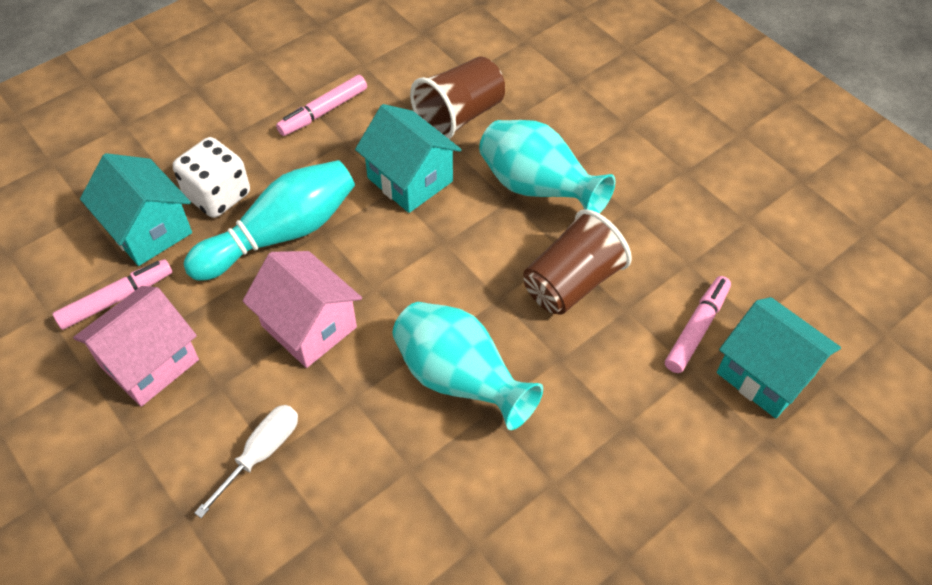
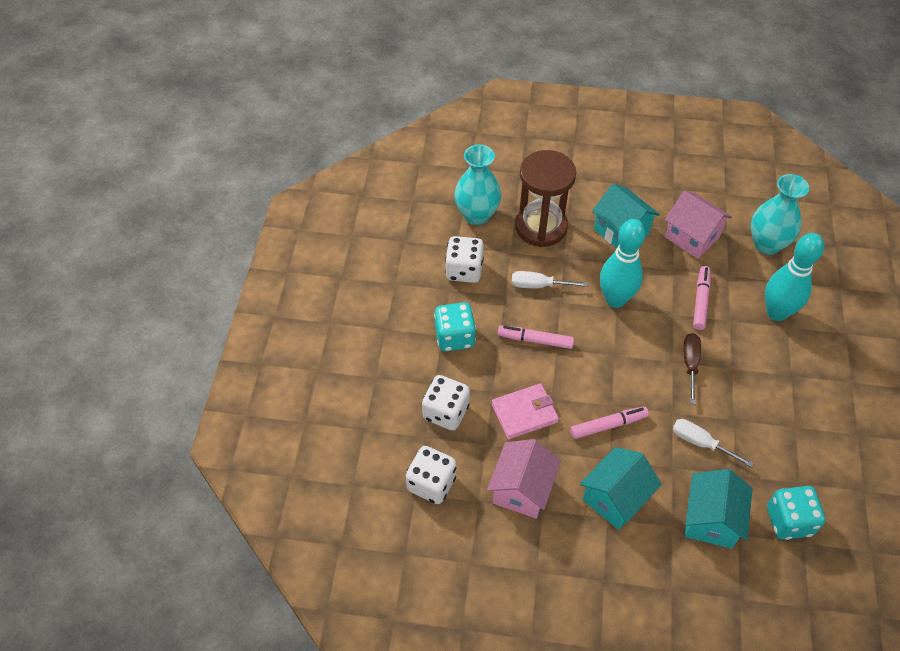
brown cup: [410,57,505,139] [524,209,632,314] = 2 -> none = 0
brown hourglass: none = 0 -> [515,150,576,247] = 1
brown screwdriver: none = 0 -> [684,333,701,404] = 1
pink wallet: none = 0 -> [491,383,559,439] = 1
turquoise bowling pin: [184,160,355,281] = 1 -> [600,219,646,308] [765,233,824,321] = 2
turquoise dice: none = 0 -> [434,302,476,352] [767,486,826,540] = 2
white dice: [173,137,250,218] = 1 -> [406,446,456,504] [422,375,470,430] [445,236,484,283] = 3
white screwdriver: [194,405,298,518] = 1 -> [512,271,587,288] [672,419,754,467] = 2

